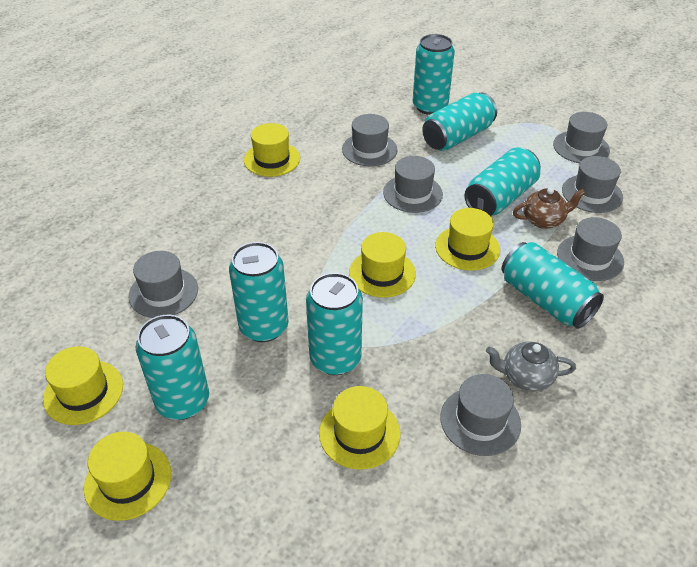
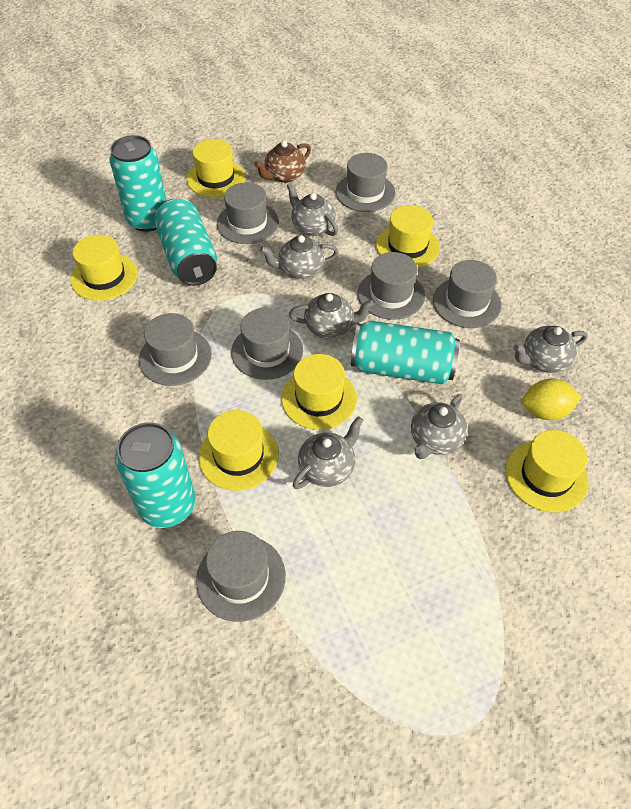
grey teapot: [486,342,576,391] = 1 -> [260,235,339,279] [286,182,338,236] [289,293,374,339] [293,416,363,489] [411,394,467,459] [513,326,588,373] = 6
turquoise can: [136,315,209,420] [229,242,288,342] [306,273,363,375] [413,34,455,115] [422,92,497,151] [465,147,541,216] [502,242,604,329] = 7 -> [109,135,167,232] [115,422,196,528] [154,198,217,286] [351,321,460,384] = 4
yellow lemon: none = 0 -> [522,378,581,420] = 1

